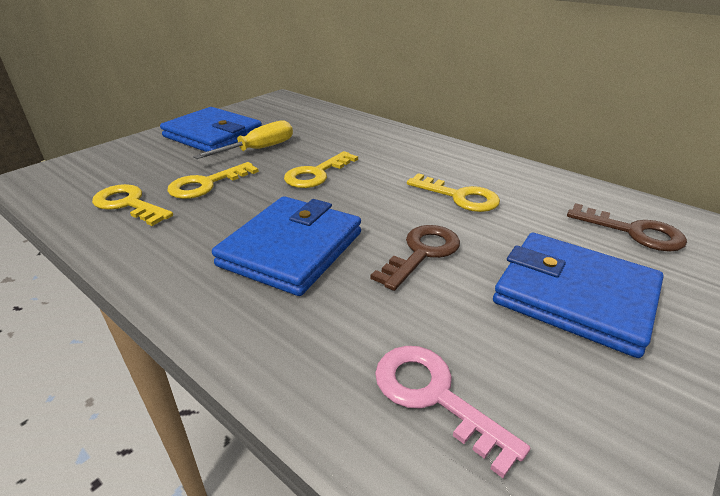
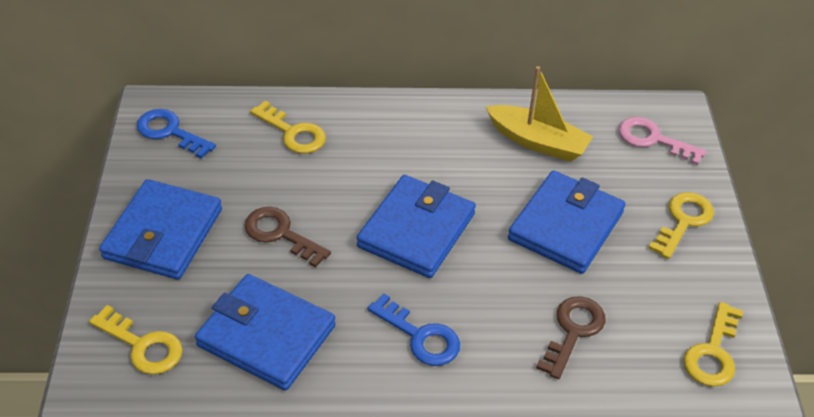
blue key: none = 0 -> [136,109,216,159] [367,294,460,366] = 2
blue wallet: [160,107,262,152] [212,196,361,296] [493,233,664,358] = 3 -> [99,179,222,280] [195,274,336,391] [357,175,476,278] [508,170,626,274] = 4
yellow boat: none = 0 -> [486,66,593,162] = 1
yellow screwdriver: [193,120,293,159] = 1 -> none = 0

